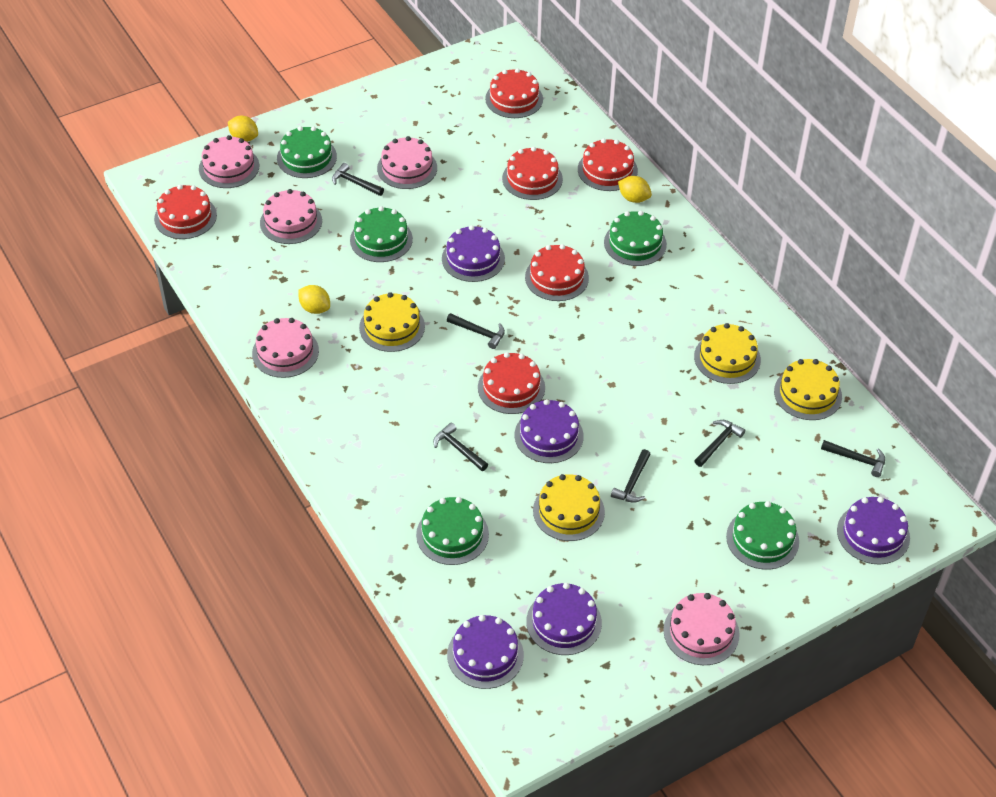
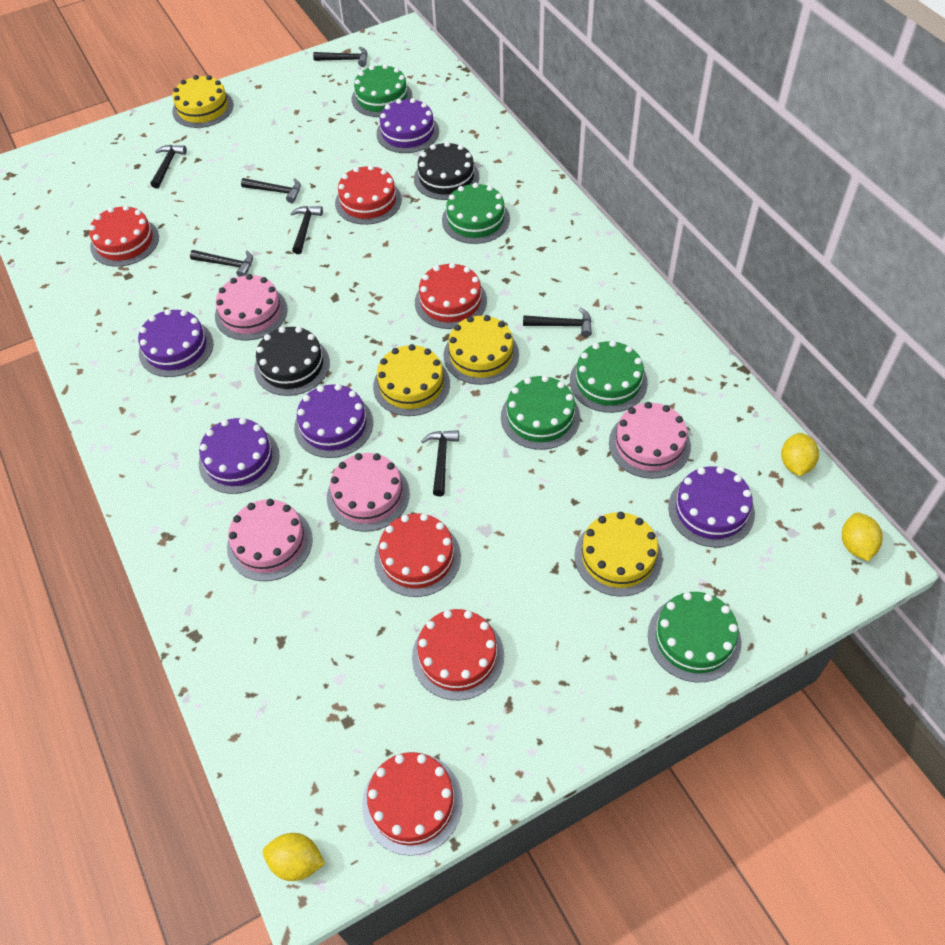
black cake: none = 0 -> [254,326,330,396] [414,142,479,200] = 2
black hammer: [332,163,384,196] [433,423,488,471] [447,313,505,349] [611,449,651,503] [694,420,745,467] [821,440,885,477] = 6 -> [151,145,187,189] [190,250,253,277] [241,178,301,203] [290,206,323,254] [313,47,368,67] [421,430,459,496] [523,308,592,337] = 7
pink cake: [199,135,259,188] [252,318,319,378] [260,189,322,244] [377,136,437,189] [663,593,740,665] = 5 -> [215,274,288,340] [227,499,313,581] [327,453,410,532] [609,402,691,479] = 4

